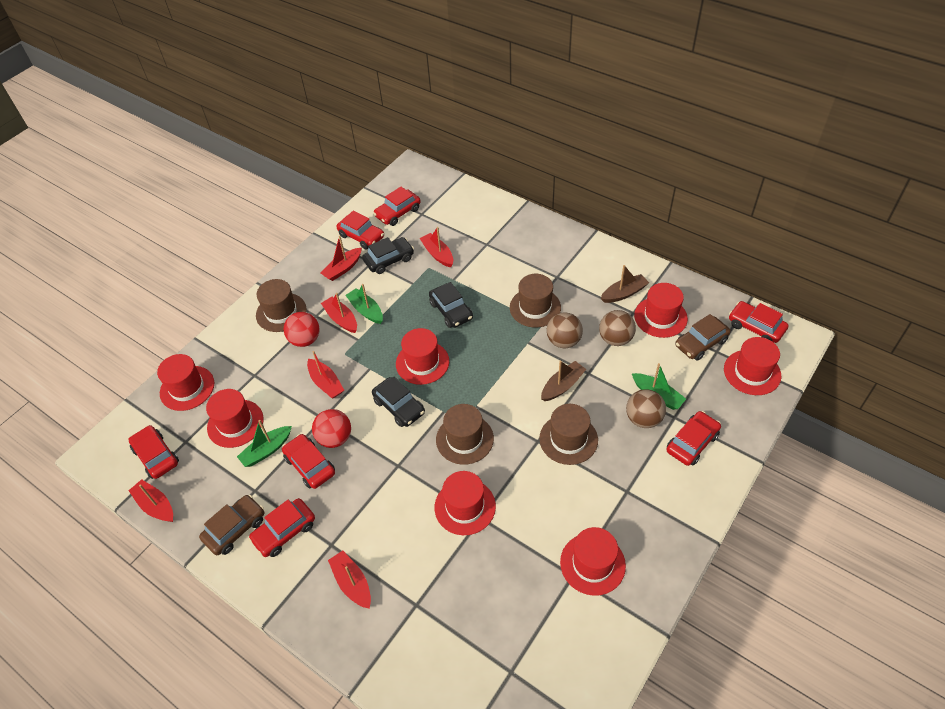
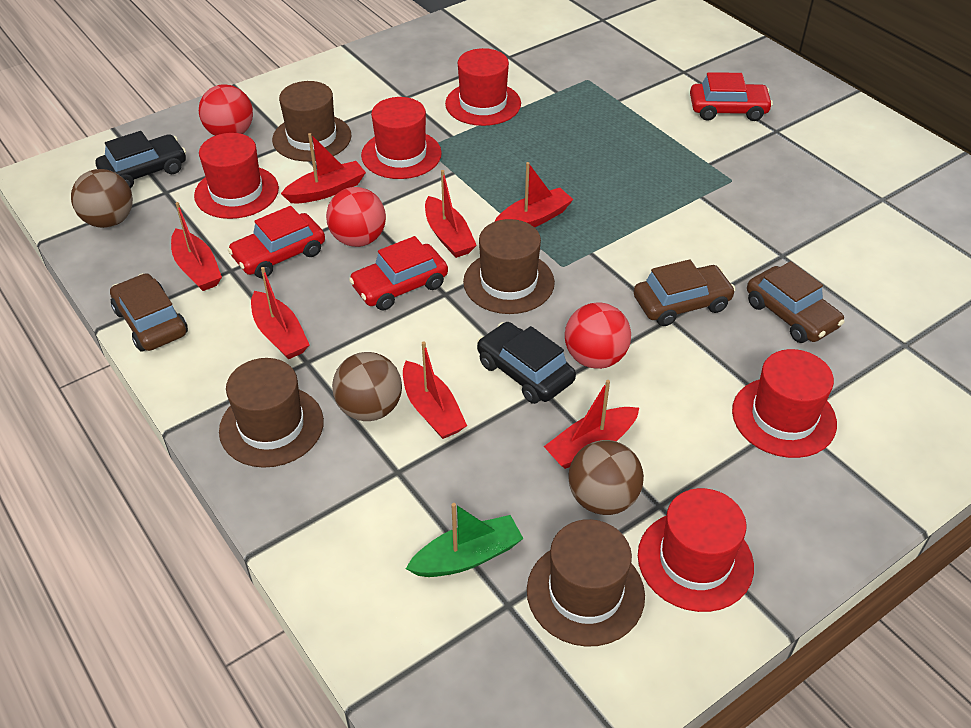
black car: [362,237,414,274] [372,377,425,427] [429,282,473,328] = 3 -> [96,131,186,189] [477,322,576,404] = 2
brown boat: [541,360,586,401] [601,265,649,303] = 2 -> none = 0
brown car: [199,495,264,555] [675,314,730,361] = 2 -> [110,273,188,352] [634,259,736,326] [747,261,845,343] = 3
green boat: [237,420,292,467] [345,284,383,324] [632,363,686,410] = 3 -> [406,503,524,577] = 1
red ball: [284,312,320,347] [312,409,351,448] = 2 -> [199,84,253,136] [326,187,386,247] [565,302,631,369] = 3
red boat: [128,479,173,522] [307,351,344,398] [320,236,362,281] [321,293,357,333] [328,551,371,609] [419,227,453,267] = 6 -> [171,202,222,291] [251,267,310,359] [281,133,366,203] [403,341,467,439] [425,170,477,258] [494,162,574,227] [544,380,639,469] = 7
red car: [128,425,179,479] [248,498,315,557] [282,434,335,489] [336,211,384,250] [373,187,421,226] [667,411,721,466] [729,301,789,343] = 7 -> [228,206,325,279] [349,236,448,311] [690,72,773,121] = 3
red hat: [157,354,214,411] [206,389,264,448] [396,328,449,385] [435,471,496,535] [560,527,626,596] [634,283,688,338] [724,337,781,395] = 7 -> [194,133,279,219] [361,97,442,179] [445,48,521,126] [638,488,754,612] [732,349,837,458] = 5

